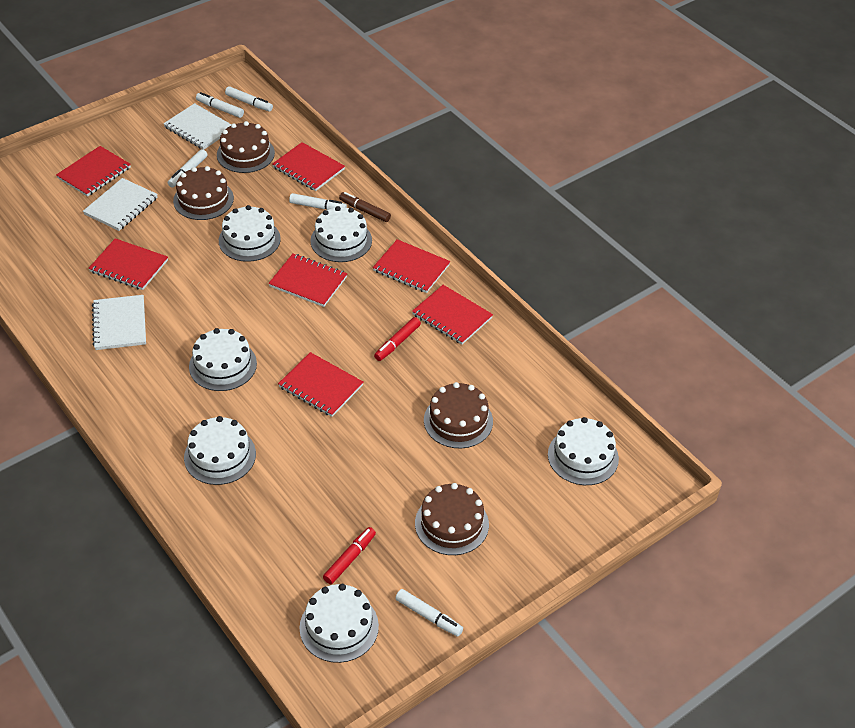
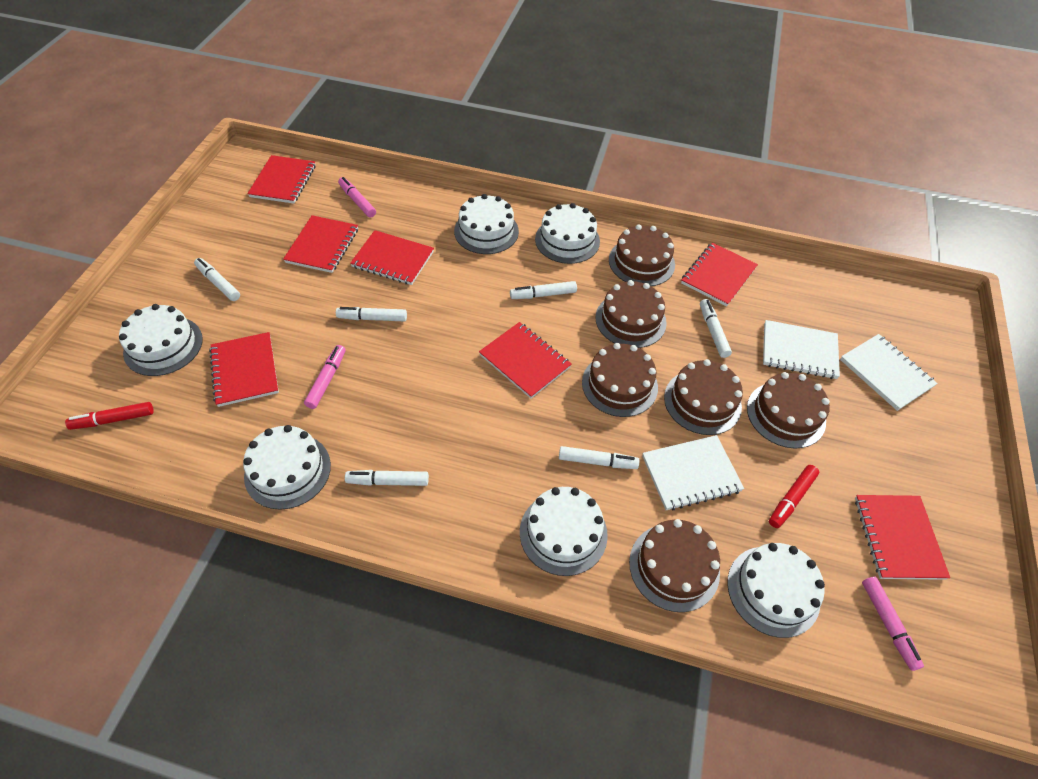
brown cake: [173,166,234,220] [217,121,275,173] [415,483,489,555] [424,382,493,448] = 4 -> [582,343,658,417] [595,280,667,348] [609,224,675,286] [629,519,720,612] [664,359,743,435] [747,372,830,448] = 6
brown marker: [339,192,391,222] = 1 -> none = 0
pink marker: none = 0 -> [304,345,345,409] [338,177,376,218] [862,577,924,671] = 3
white marker: [168,149,208,188] [196,92,244,118] [225,86,273,111] [289,193,347,210] [395,589,463,637] = 5 -> [194,258,240,301] [336,307,407,321] [345,470,429,486] [510,281,577,299] [559,446,639,469] [700,299,732,358] = 6

